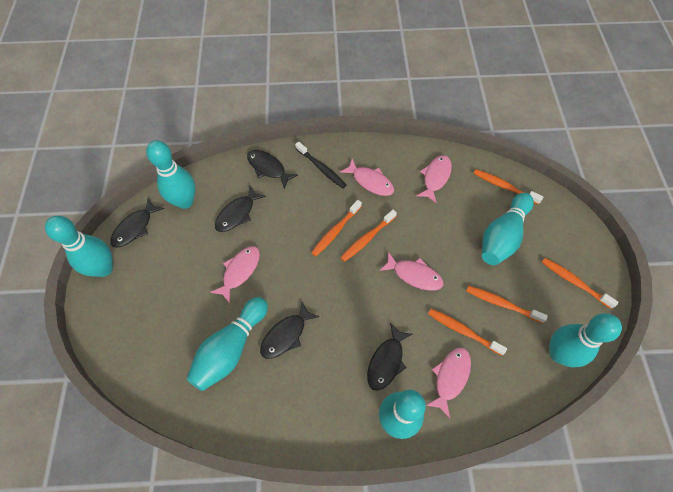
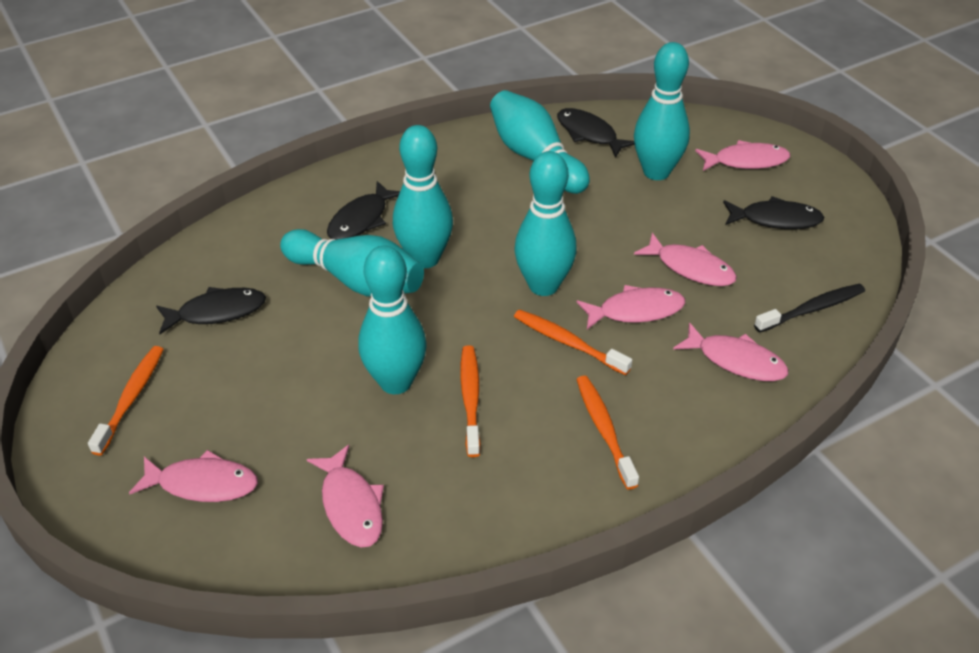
black fish: [110,199,164,248] [215,186,266,232] [247,150,298,188] [260,302,319,359] [367,323,412,391] = 5 -> [156,287,266,334] [327,181,400,240] [557,108,635,158] [723,196,824,229] = 4
orange toothbrush: [311,200,362,257] [340,210,397,262] [428,309,507,356] [466,286,548,323] [473,169,543,204] [542,258,619,309] = 6 -> [88,346,164,456] [460,345,481,457] [514,310,632,375] [576,376,639,489] = 4
pink fish: [210,246,260,304] [340,159,394,196] [379,252,444,291] [416,155,452,204] [426,347,471,418] = 5 -> [129,450,258,502] [307,445,384,547] [576,285,685,329] [634,233,737,286] [673,322,788,381] [695,140,790,171] = 6

